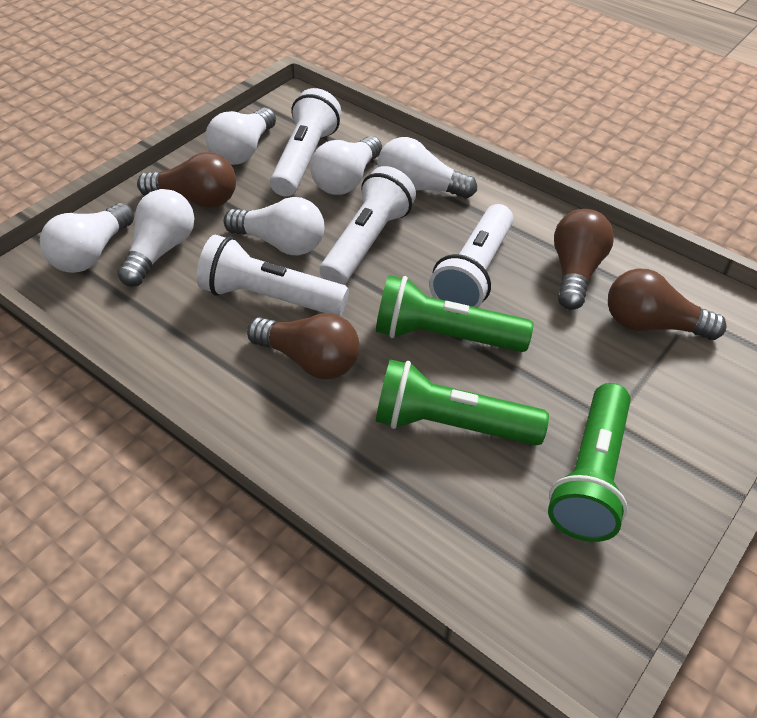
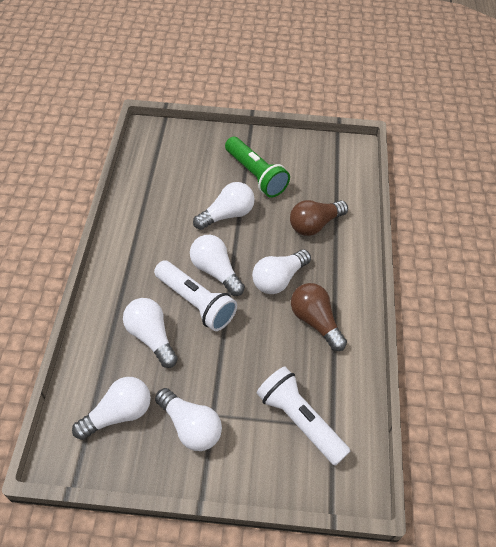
brown light bulb: [137,152,236,208] [247,313,360,379] [554,209,614,310] [608,269,727,340] = 4 -> [290,200,348,236] [291,283,347,351] = 2
green flashlight: [376,275,533,352] [376,359,549,445] [548,383,631,542] = 3 -> [225,137,290,197] = 1
white flashlight: [197,235,349,316] [270,88,341,197] [320,166,416,285] [429,204,513,308] = 4 -> [154,260,237,331] [257,366,350,466] = 2

